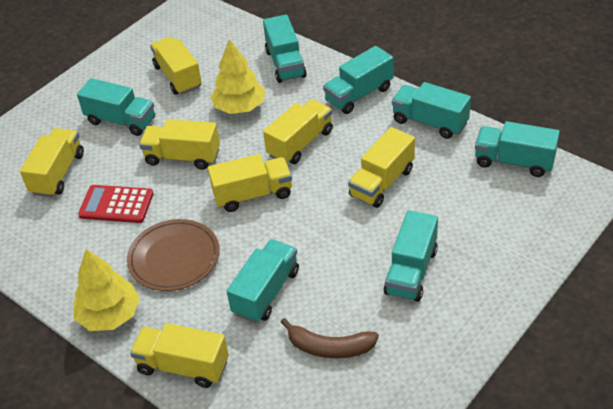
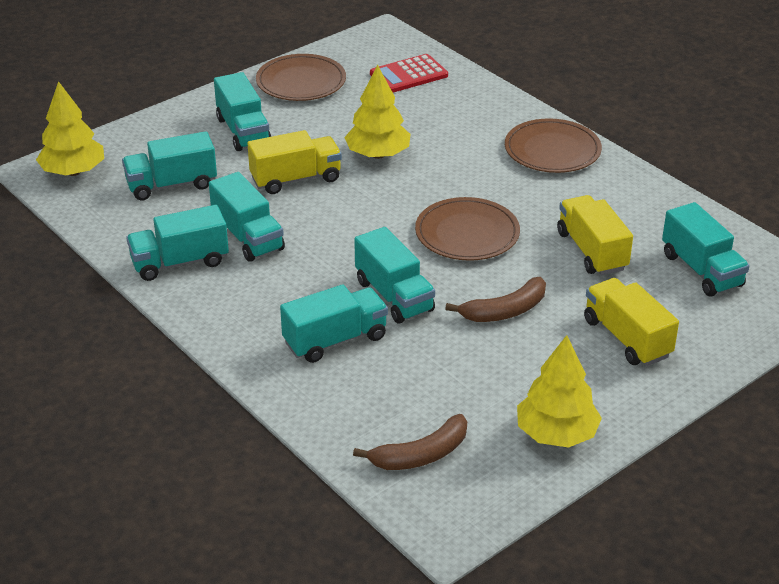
brown banana: [281,318,379,358] = 1 -> [353,414,467,470] [445,277,546,322] = 2
brown plate: [127,219,220,291] = 1 -> [256,54,346,101] [415,197,520,261] [505,118,602,173] = 3
yellow tree: [74,249,140,331] [211,39,265,114] = 2 -> [36,81,104,176] [344,65,411,159] [517,335,602,448] = 3
yellow truck: [20,128,84,197] [130,323,229,388] [139,119,220,170] [150,37,202,95] [208,154,292,212] [263,99,333,164] [348,127,415,208] = 7 -> [247,130,342,194] [557,195,633,275] [584,278,679,366] = 3

